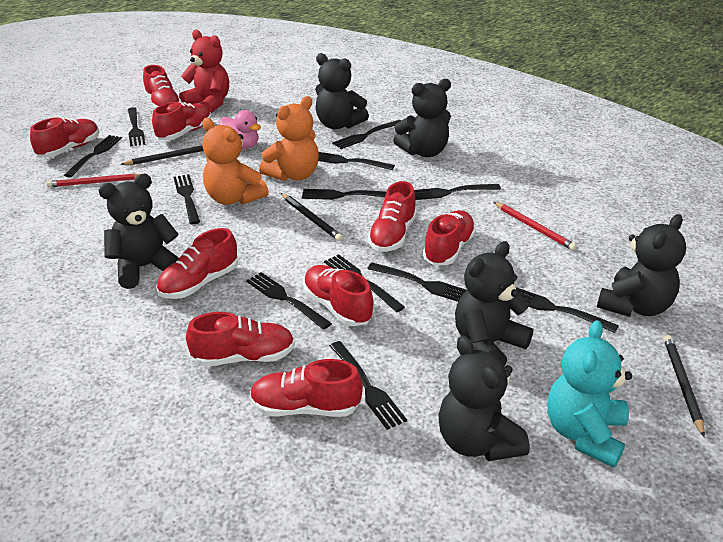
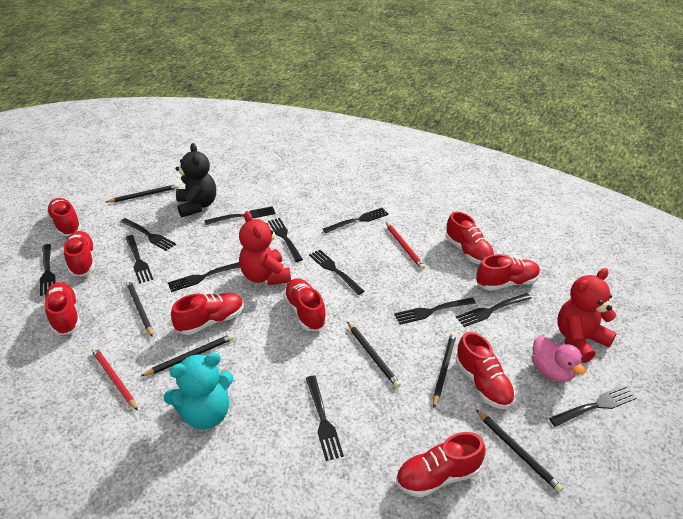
black pencil: [120,145,204,165] [281,193,343,241] [664,335,705,437] = 3 -> [106,184,179,203] [126,280,153,337] [140,334,234,377] [347,322,401,388] [433,332,456,408] [476,410,563,492] = 6
black teddy bear: [99,174,179,289] [315,53,369,129] [393,79,451,157] [438,335,530,461] [455,241,533,366] [597,214,686,317] = 6 -> [175,143,216,217] = 1
orange teddy bear: [203,118,269,205] [259,96,319,181] = 2 -> none = 0
red teddy bear: [179,30,229,113] = 1 -> [239,211,291,285] [557,268,617,363] = 2

